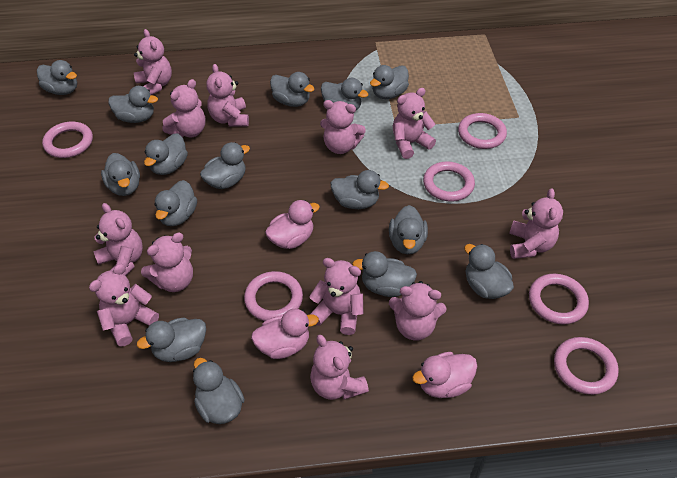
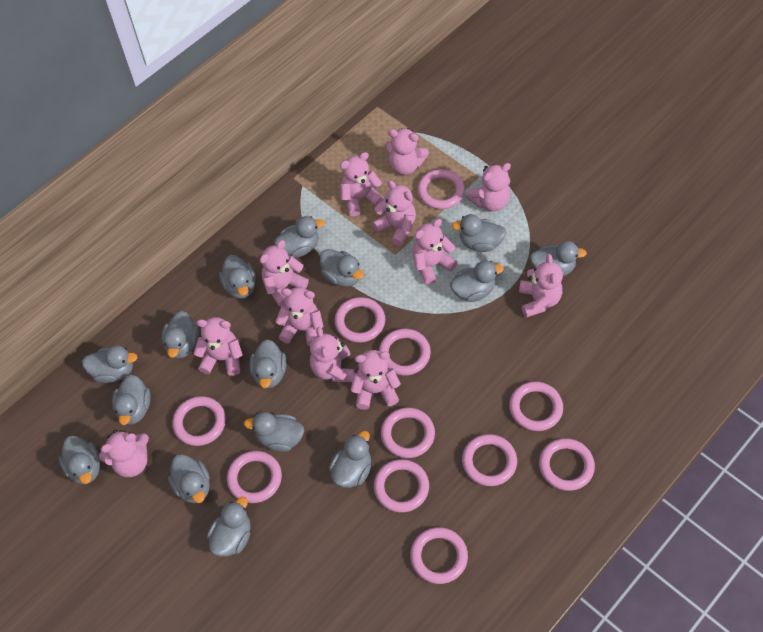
pink duck: [251,309,319,359] [265,200,320,249] [412,352,477,398] = 3 -> none = 0
pink ring: [42,122,93,158] [244,271,303,321] [423,161,475,202] [458,113,507,149] [529,274,589,324] [554,337,619,395] = 6 -> [172,396,226,446] [227,451,282,503] [334,297,385,343] [374,459,429,513] [379,329,431,376] [381,407,435,458] [410,527,468,584] [417,169,465,209] [462,434,517,486] [509,381,563,431] [539,438,595,491] = 11

